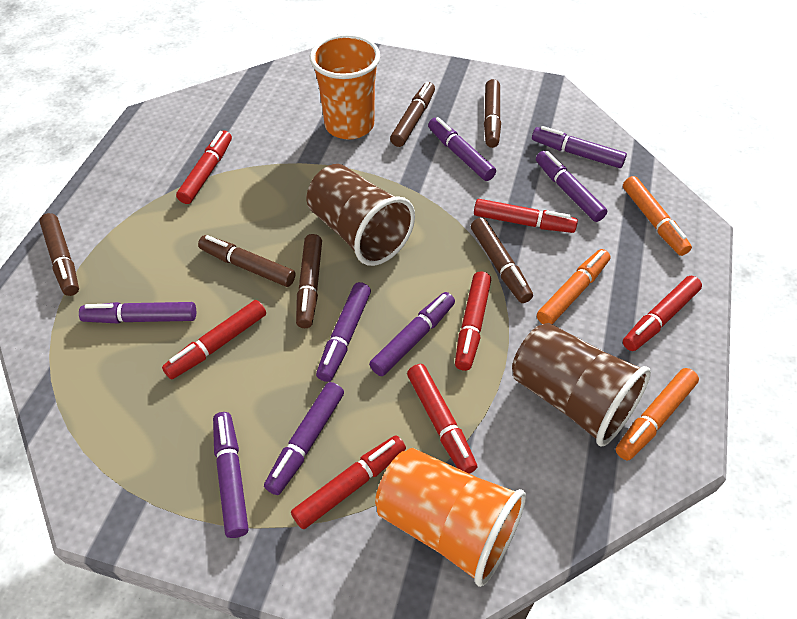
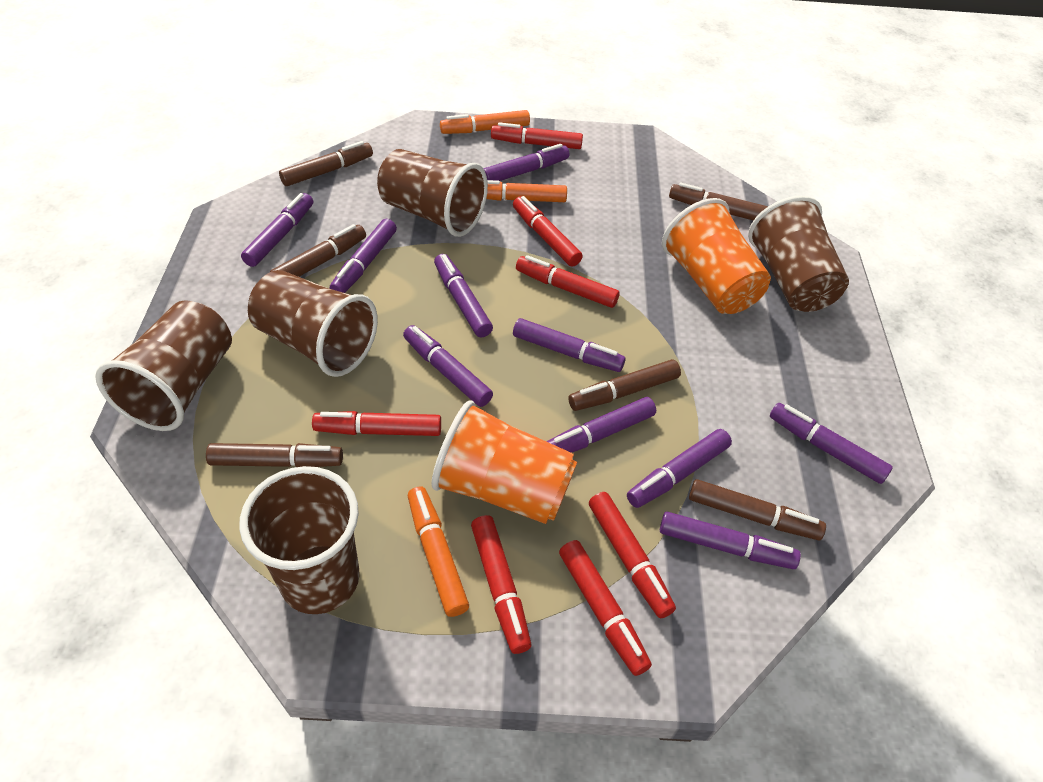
brown cup: [307,164,415,266] [512,323,651,446] = 2 -> [95,300,232,431] [239,466,360,614] [248,270,378,377] [377,149,488,237] [748,196,849,312] = 5
purple marker: [79,302,196,324] [213,412,249,538] [264,382,344,495] [316,282,371,382] [369,292,455,376] [428,117,496,181] [532,126,627,168] [536,151,607,222] = 8 -> [241,193,313,267] [330,219,397,293] [403,325,493,407] [434,254,493,337] [483,144,569,181] [513,318,626,372] [546,397,656,453] [627,429,732,508] [660,512,801,569] [770,403,893,484] = 10

